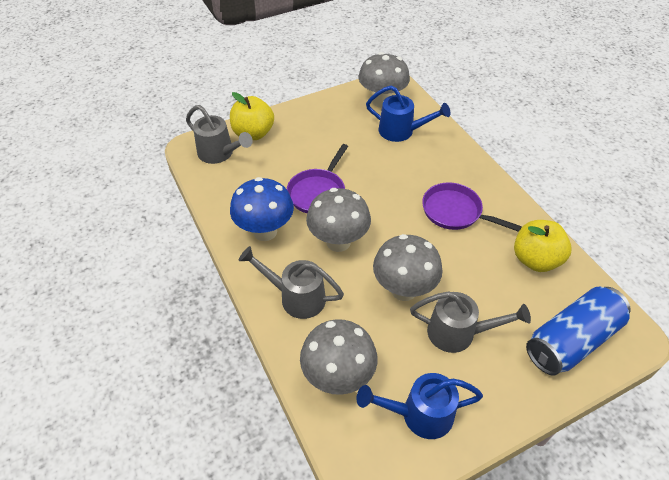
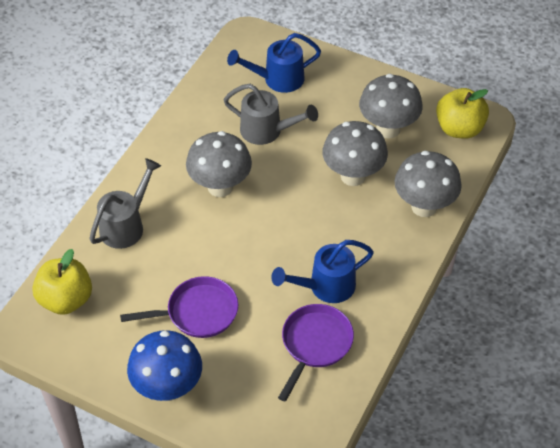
blue can: [526,287,630,376] = 1 -> none = 0
grey watering can: [186,105,253,164] [239,246,344,319] [410,291,531,353] = 3 -> [89,158,161,249] [223,84,318,145] = 2

